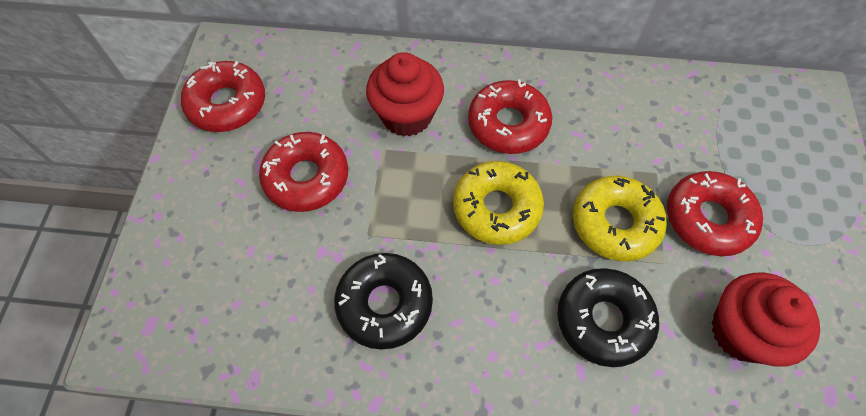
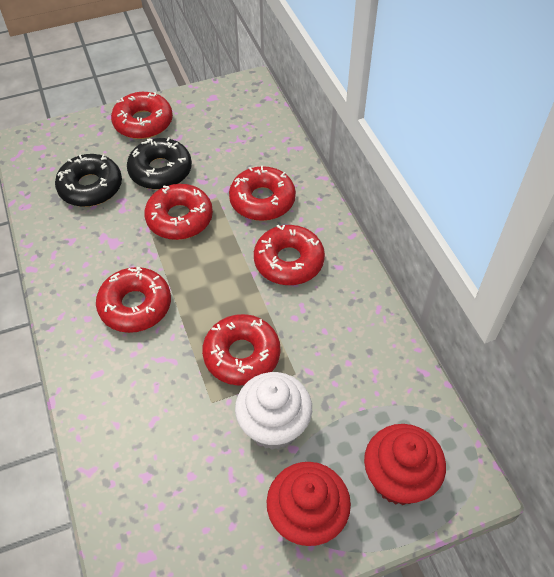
red donut: [181,61,265,132] [259,132,348,212] [468,80,552,154] [667,171,763,256] = 4 -> [96,267,171,333] [111,92,173,139] [144,184,213,240] [202,314,280,385] [229,166,296,221] [254,225,325,285] = 6
white cupcake: none = 0 -> [235,372,312,450] = 1
yellow donut: [453,161,544,245] [573,176,667,262] = 2 -> none = 0

